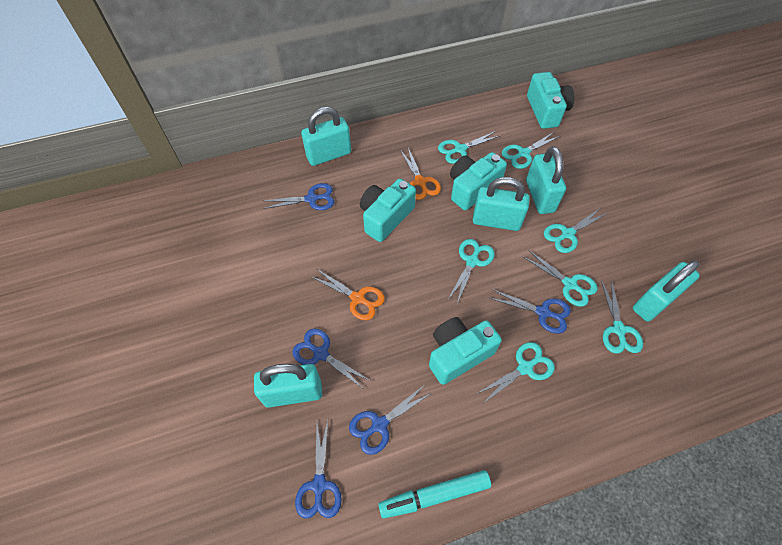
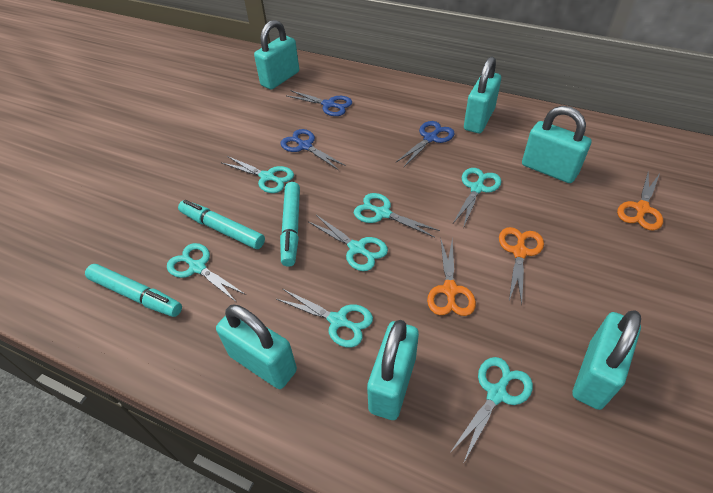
blue scissors: [263,183,334,210] [292,328,370,390] [295,420,342,519] [349,386,432,455] [489,289,571,334] = 5 -> [280,129,346,170] [287,90,352,116] [396,121,455,167] = 3
orange scissors: [312,269,385,320] [400,148,441,200] = 2 -> [427,238,476,316] [499,227,544,304] [617,170,663,231] = 3
turquoise camera: [360,179,416,242] [429,317,502,385] [450,152,507,210] [527,72,575,129] = 4 -> none = 0
turquoise marker: [378,470,491,518] = 1 -> [85,264,182,317] [178,200,265,249] [280,182,300,267] = 3
turquoise padlock: [254,364,322,408] [301,107,351,166] [473,177,530,231] [526,146,566,214] [633,260,700,322] = 5 -> [216,305,297,389] [254,20,299,90] [367,320,419,420] [464,56,501,133] [522,106,592,183] [573,310,641,410] = 6

